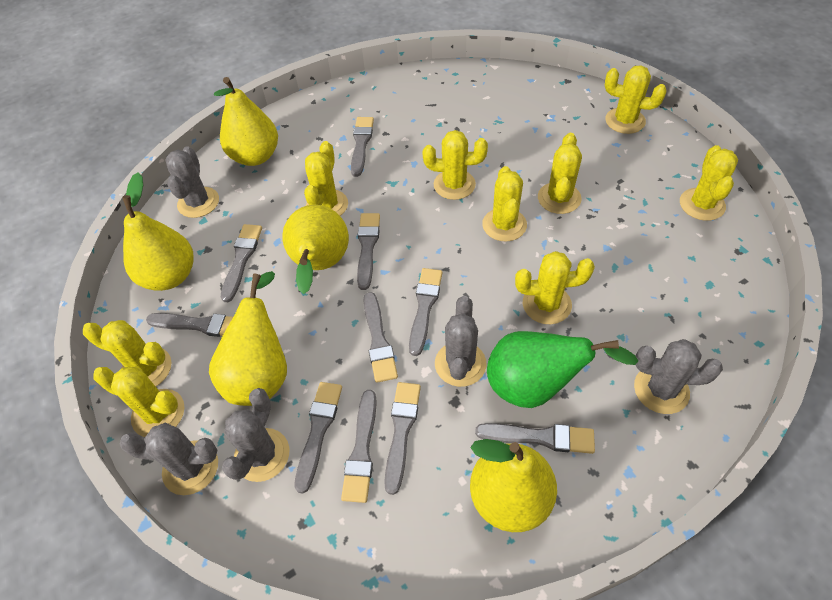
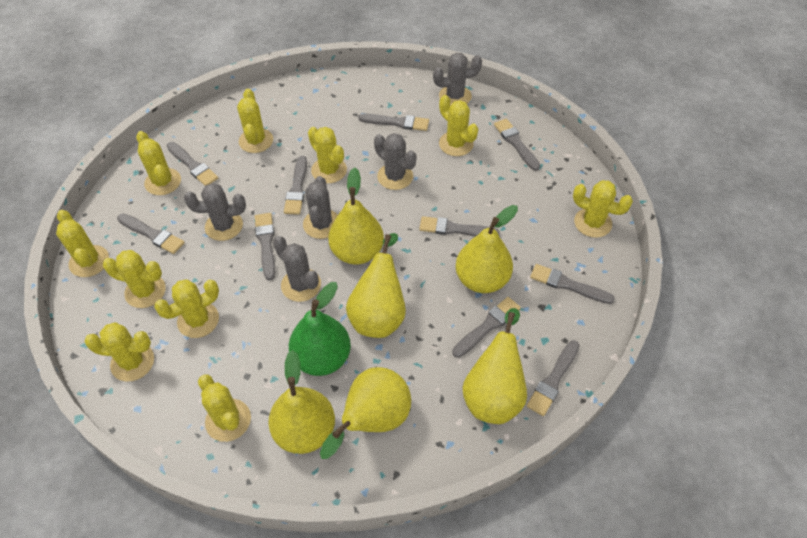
yellow cactus: [83,320,171,386] [93,367,185,437] [304,141,348,216] [423,130,488,200] [482,166,527,242] [515,251,595,324] [538,133,582,214] [605,65,667,134] [680,145,738,221] = 9 -> [56,210,109,277] [84,322,154,382] [103,250,166,308] [136,131,181,195] [154,280,219,338] [198,374,251,442] [237,89,273,153] [308,127,347,183] [439,95,478,156] [573,180,633,238] = 10
yellow pear: [122,173,194,291] [209,271,287,406] [214,77,278,166] [282,205,349,294] [470,439,557,532] = 5 -> [268,350,335,454] [320,367,411,459] [328,168,384,265] [346,233,406,338] [456,205,518,293] [462,308,527,424] = 6

